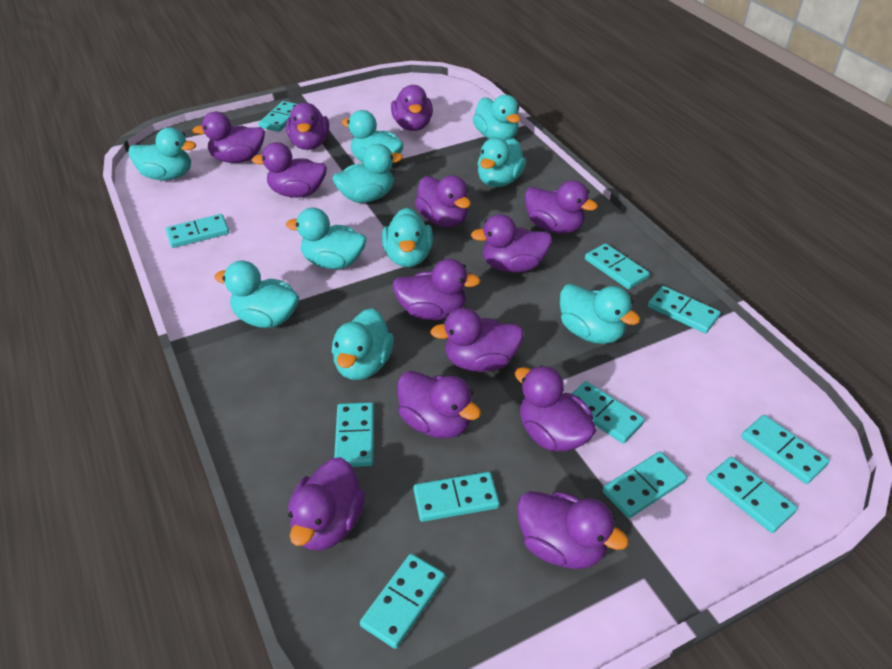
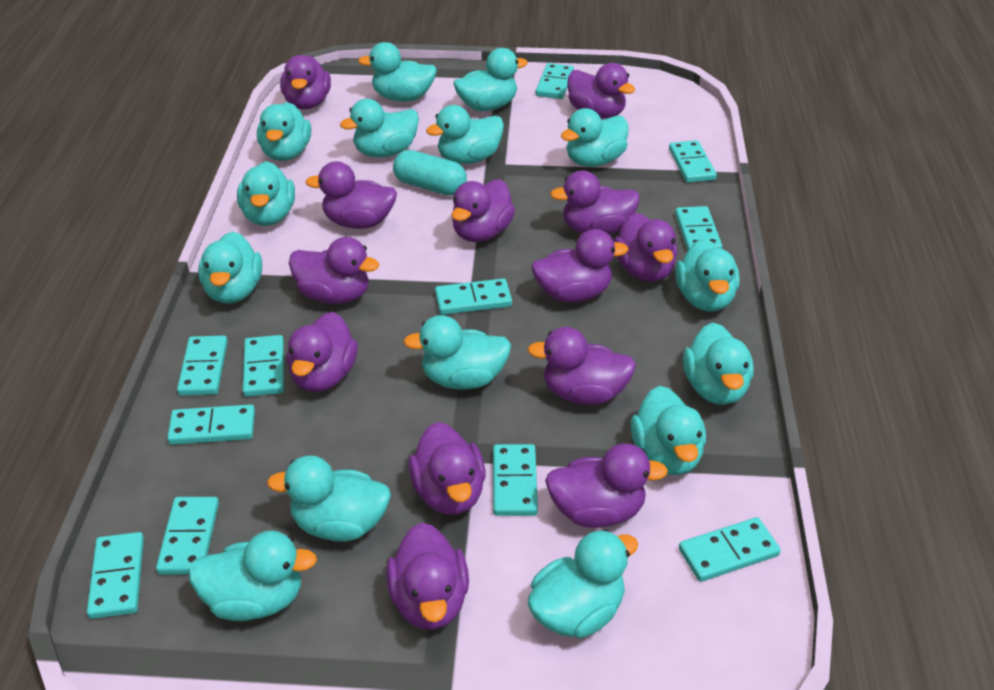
turquoise capsule: none = 0 -> [393,150,467,195] = 1
turquoise duck: [128,127,196,180] [214,260,299,328] [286,208,366,269] [332,308,394,380] [333,144,403,203] [341,110,404,163] [382,208,433,267] [473,95,520,141] [478,138,526,187] [560,284,640,344] = 10 -> [188,531,317,621] [198,231,262,304] [237,161,295,226] [257,102,311,161] [267,455,391,542] [340,99,419,157] [358,42,437,102] [403,315,511,389] [426,105,504,164] [453,48,528,111] [528,530,638,638] [561,108,628,167] [631,386,706,475] [675,238,740,312] [683,323,754,405] = 15

